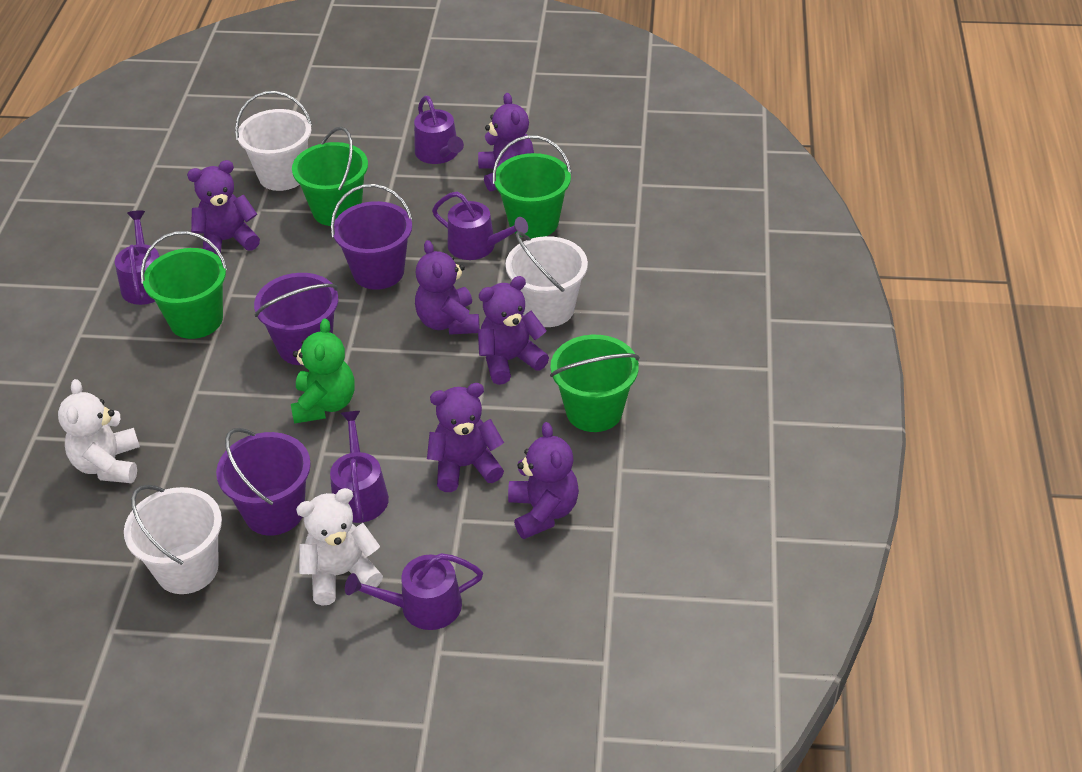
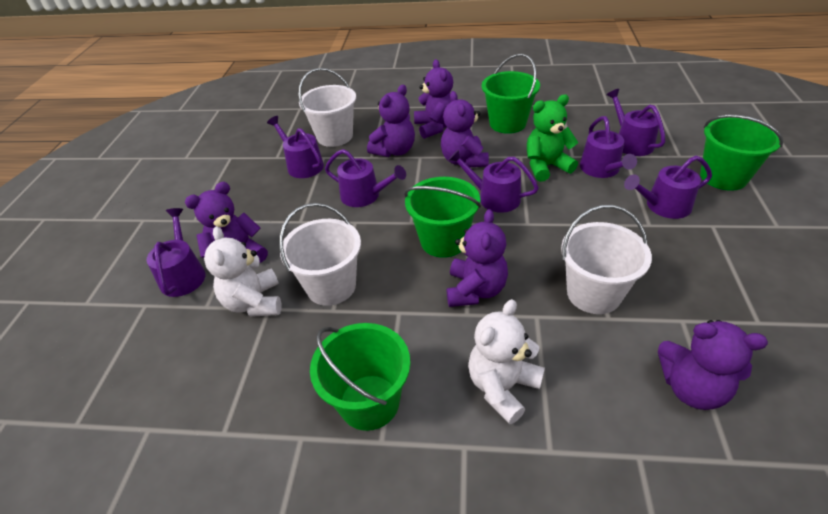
purple bucket: [216,428,311,536] [254,273,338,365] [331,184,413,290] = 3 -> none = 0
purple watering can: [115,210,160,305] [330,411,389,523] [345,553,483,630] [414,96,464,164] [432,192,528,260] = 5 -> [146,208,205,297] [267,116,324,178] [325,149,406,207] [449,149,539,213] [580,116,637,178] [606,89,666,156] [624,156,712,219] = 7

